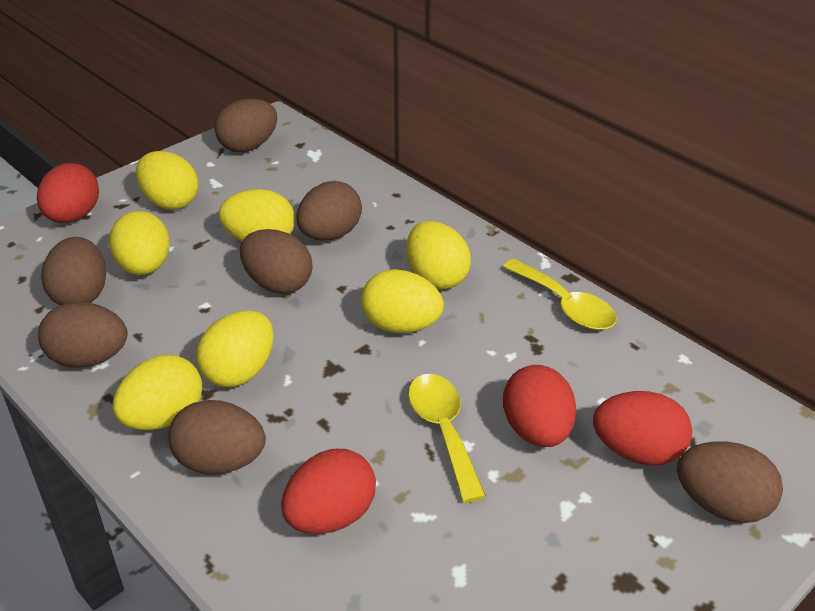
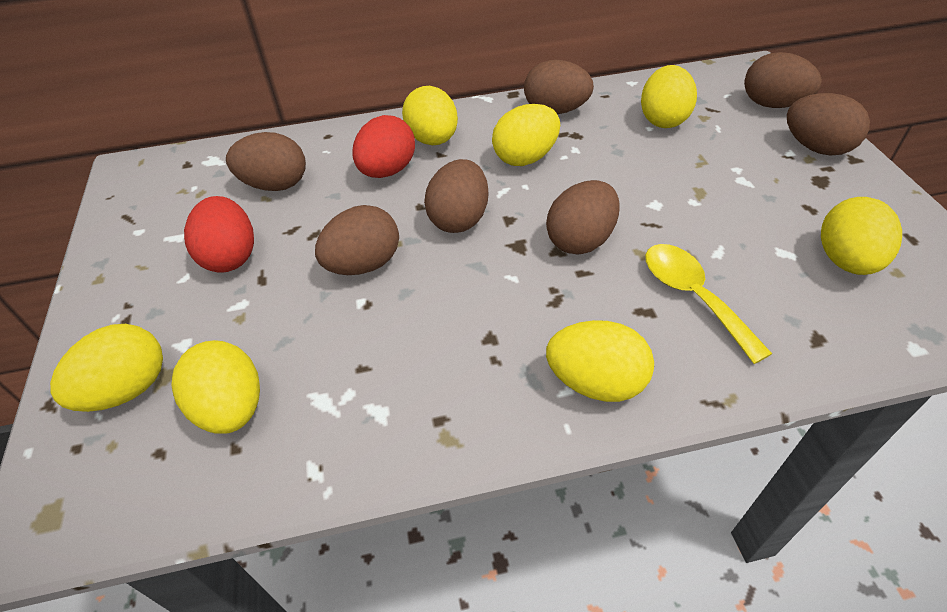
red egg: [37,163,99,223] [281,449,376,534] [503,365,576,447] [593,391,692,465] = 4 -> [184,196,254,273] [352,115,415,178] = 2
yellow spoon: [408,374,486,503] [503,259,617,330] = 2 -> [645,244,772,364] = 1

